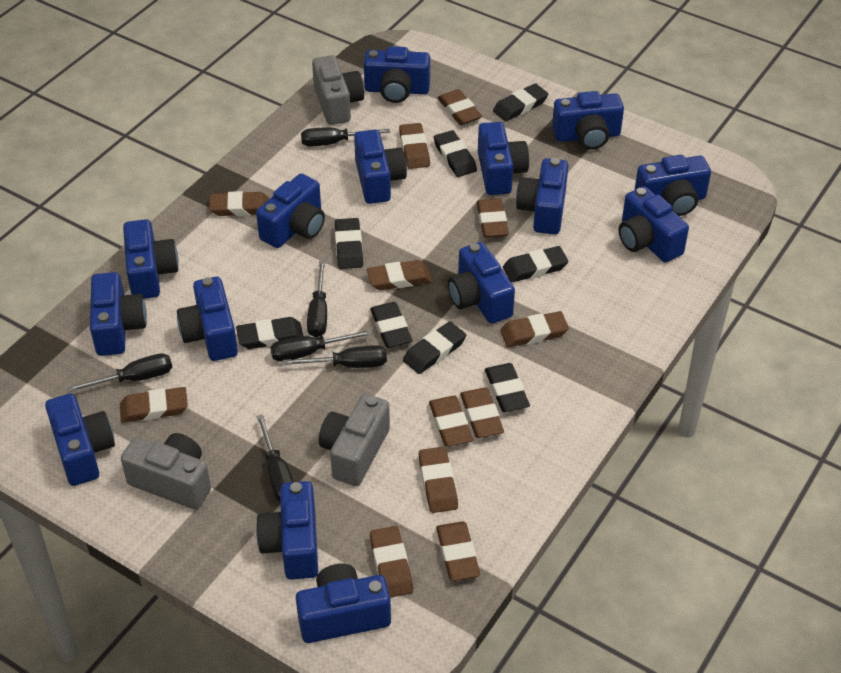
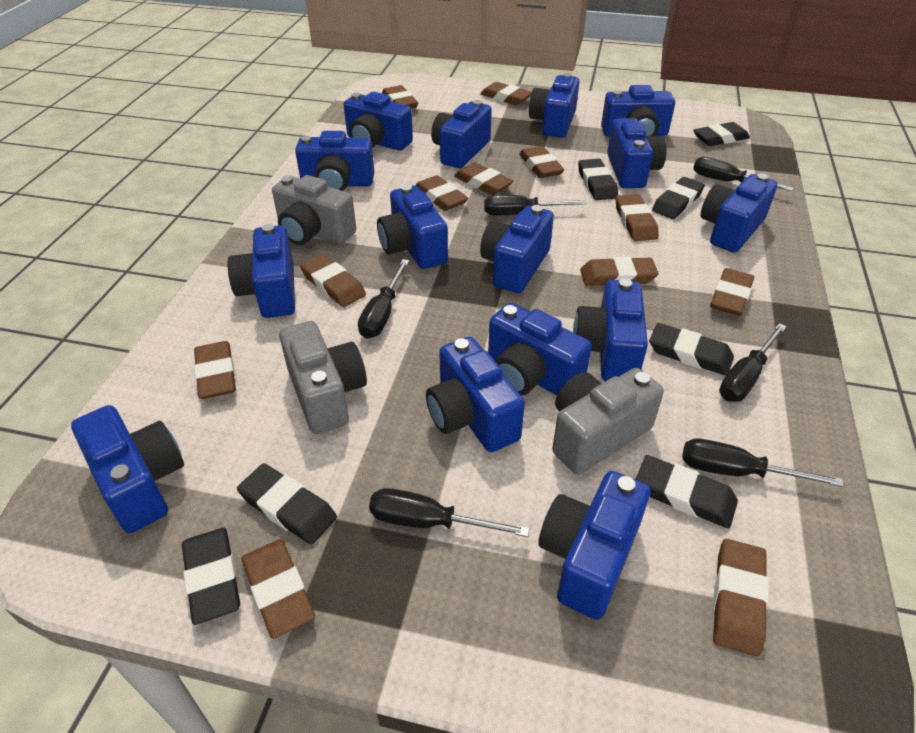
black eraser: [236,317,303,349] [335,218,363,269] [370,302,413,348] [403,321,466,374] [434,130,477,177] [485,363,530,412] [493,83,548,121] [503,246,568,282] = 8 -> [182,528,240,625] [237,463,337,544] [578,159,618,200] [636,455,738,528] [649,323,734,376] [652,177,705,219] [693,122,750,146] = 7

